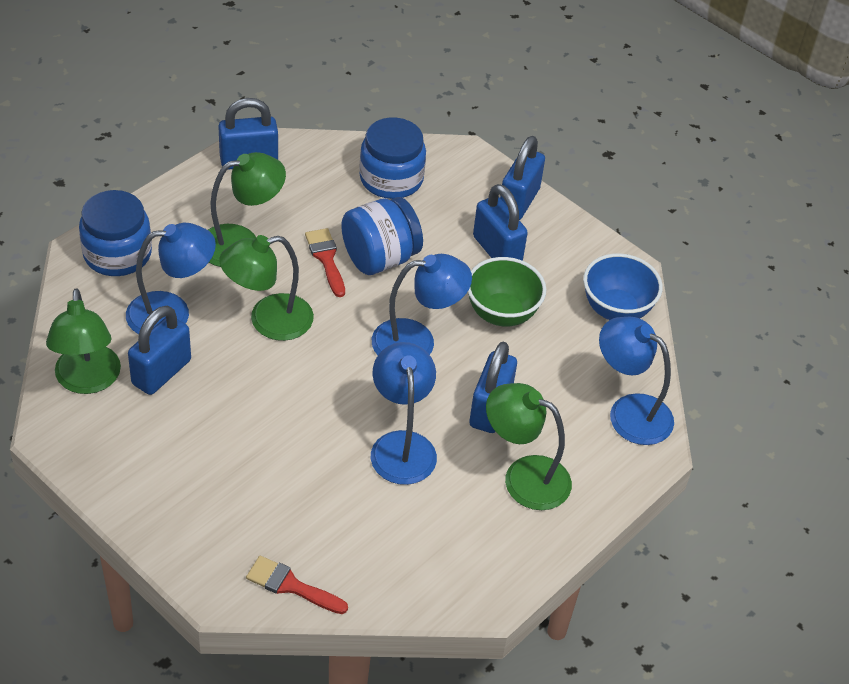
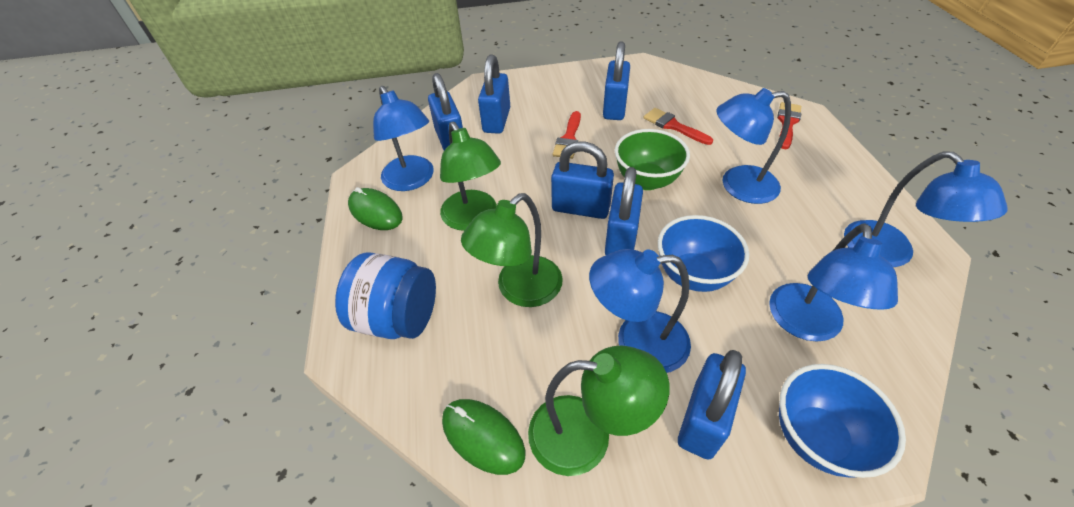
blue bowl: [583,253,663,320] = 1 -> [658,215,749,292] [779,364,906,478] = 2
blue jar: [79,190,152,276] [341,197,423,275] [359,118,426,199] = 3 -> [335,252,436,339] = 1
blue lamp: [126,223,216,334] [371,342,437,485] [372,254,472,355] [599,317,674,445] = 4 -> [373,86,434,191] [589,249,691,373] [716,88,791,204] [769,223,898,342] [844,151,1008,267] = 5
blue padlock: [128,305,191,395] [218,98,278,170] [469,342,517,433] [473,184,528,261] [500,136,545,220] = 5 -> [428,73,463,150] [478,54,510,134] [551,141,614,219] [603,41,630,120] [605,167,643,255] [678,350,746,460] = 6
green lamp: [46,288,121,394] [208,152,286,267] [219,235,314,341] [486,383,572,510] = 4 -> [440,122,501,231] [461,193,563,307] [528,345,670,476] = 3
green mouse: none = 0 -> [348,187,403,230] [442,399,525,475] = 2
red brush: [246,556,348,614] [305,228,345,297] = 2 -> [553,111,581,159] [644,108,713,145] [777,102,801,149] = 3

